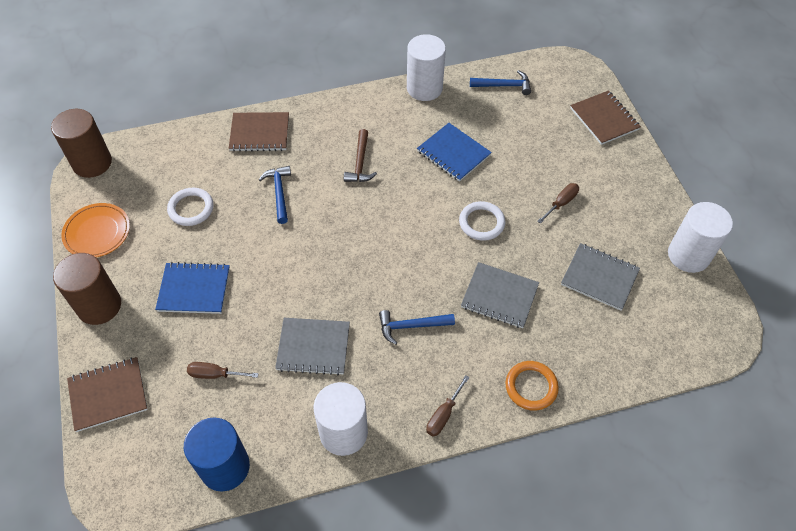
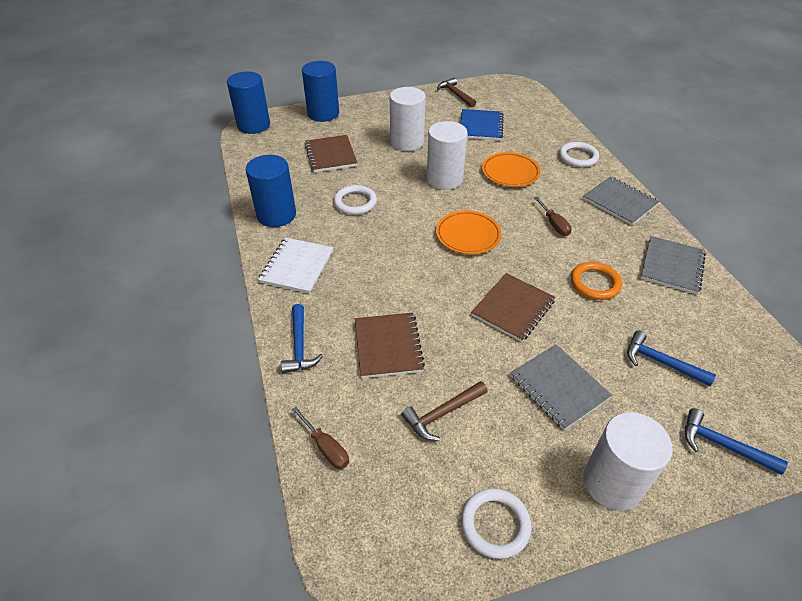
blue cylinder: [184,418,250,491] = 1 -> [227,71,270,134] [246,155,296,227] [302,61,339,122] = 3
blue notebook: [155,262,230,314] [417,123,492,182] = 2 -> [461,109,504,141] = 1
brown cylinder: [51,109,112,178] [53,253,121,325] = 2 -> none = 0
brown hammer: [344,129,377,182] = 1 -> [401,381,488,441] [437,77,476,108] = 2
brown screwdriver: [187,362,259,379] [426,375,470,437] [537,183,579,224] = 3 -> [292,407,349,469] [534,197,572,236] = 2
orange plate: [61,203,130,258] = 1 -> [436,211,502,254] [482,152,541,187] = 2
white notebook: none = 0 -> [258,237,333,294] = 1
white ring: [167,187,214,226] [459,201,505,241] = 2 -> [334,185,377,215] [461,488,532,559] [559,142,599,167] = 3

